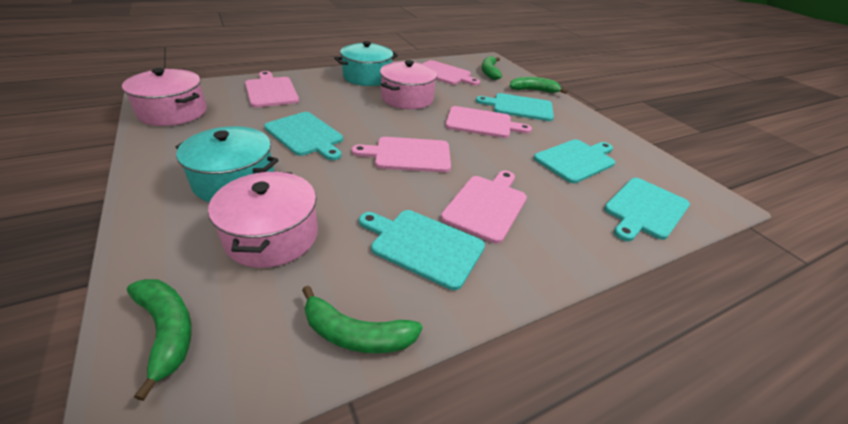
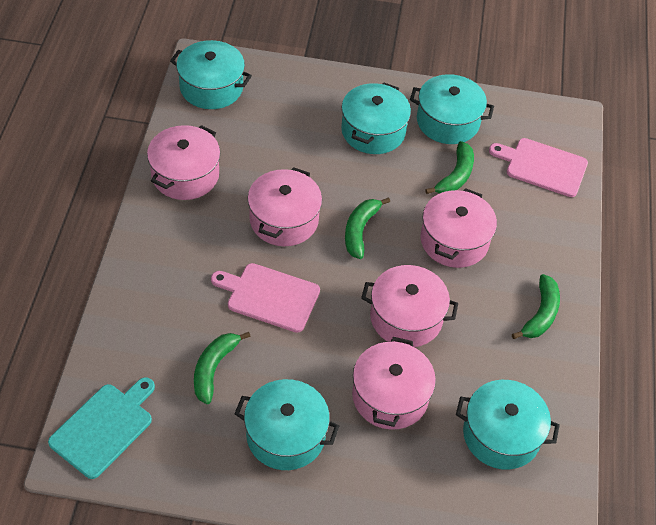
pink cutting board: [245,71,299,108] [352,137,451,173] [422,60,480,85] [441,171,527,244] [445,106,532,138] = 5 -> [211,263,320,333] [489,138,588,197] = 2
pink pot: [122,68,207,126] [208,171,318,268] [380,60,437,109] = 3 -> [147,125,220,200] [248,167,322,246] [352,337,436,430] [361,265,458,347] [420,188,497,268] = 5
turquoise cutting board: [264,112,343,160] [359,210,485,290] [476,93,554,121] [534,139,615,183] [604,178,690,241] = 5 -> [48,377,155,479] = 1
turquoise pot: [176,126,279,202] [334,41,398,86] = 2 -> [170,40,252,109] [235,379,339,470] [341,83,411,154] [410,74,494,144] [456,380,560,469] = 5

